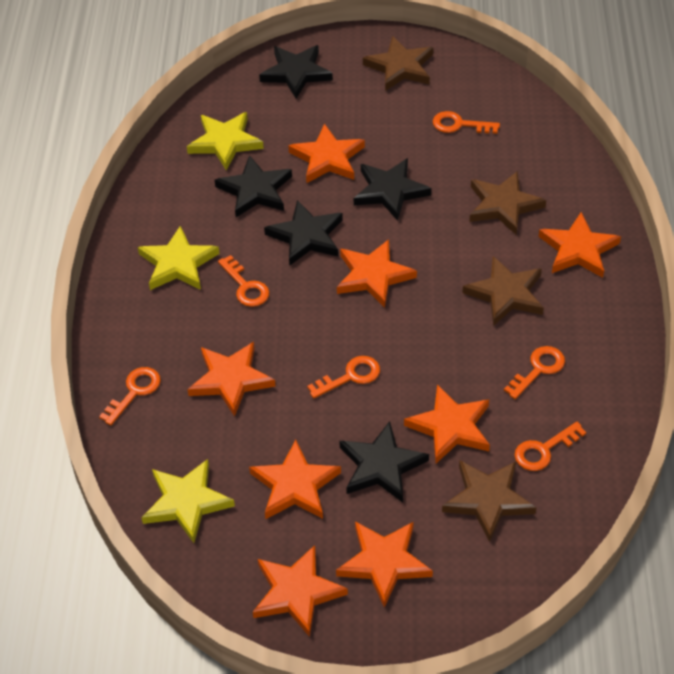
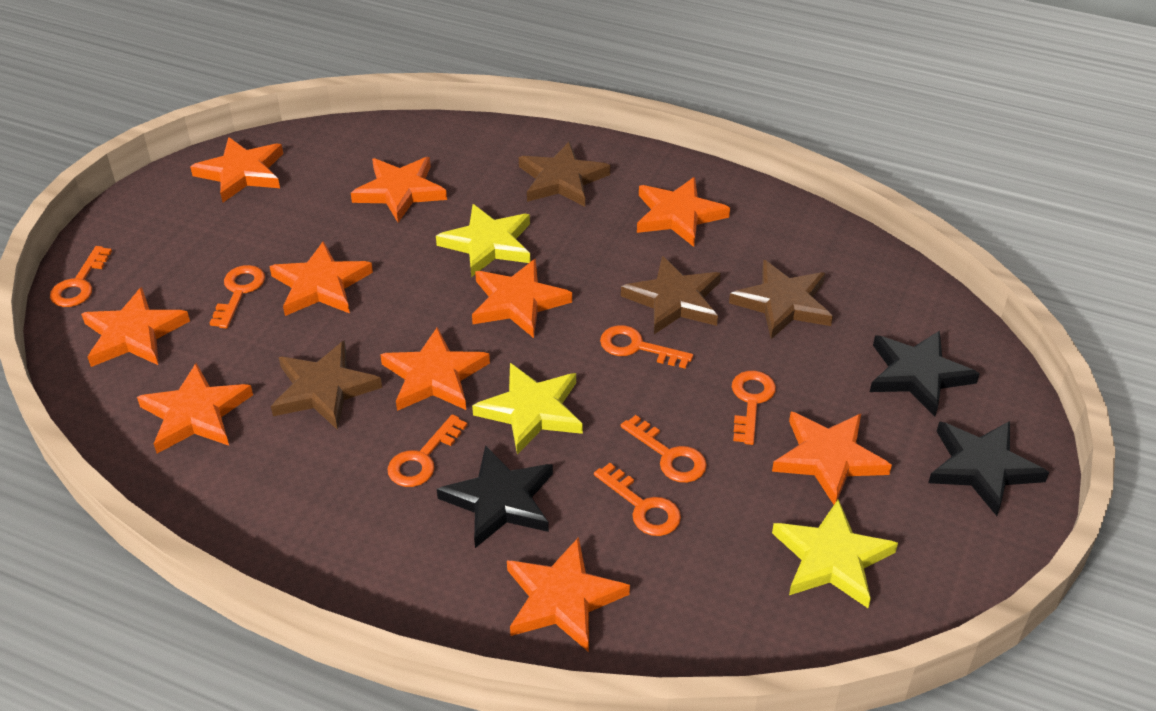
black star: [215,155,292,217] [259,45,333,99] [264,200,343,266] [340,421,429,503] [354,158,431,221] = 5 -> [437,445,553,548] [870,331,980,416] [928,421,1049,516] = 3
orange key: [99,367,161,426] [218,255,269,307] [307,356,380,398] [433,111,500,134] [504,346,565,399] [515,422,586,471] = 6 -> [50,246,112,307] [210,265,265,329] [387,414,468,487] [594,463,681,536] [600,325,693,369] [621,415,707,483] [732,371,776,445] = 7
orange star: [188,342,276,417] [249,440,341,519] [253,545,348,637] [288,124,365,183] [336,522,433,608] [337,239,417,308] [404,384,490,463] [538,212,621,278] = 8 -> [81,287,190,367] [137,363,253,453] [190,137,283,202] [269,241,373,316] [351,157,447,223] [380,327,490,411] [472,259,572,338] [507,537,630,652] [637,177,730,247] [772,412,892,505] = 10

